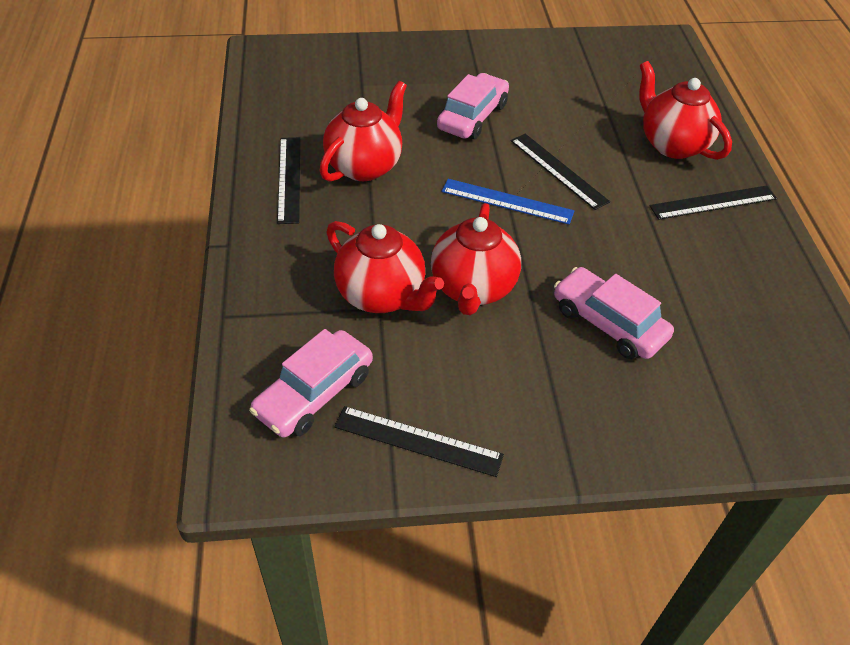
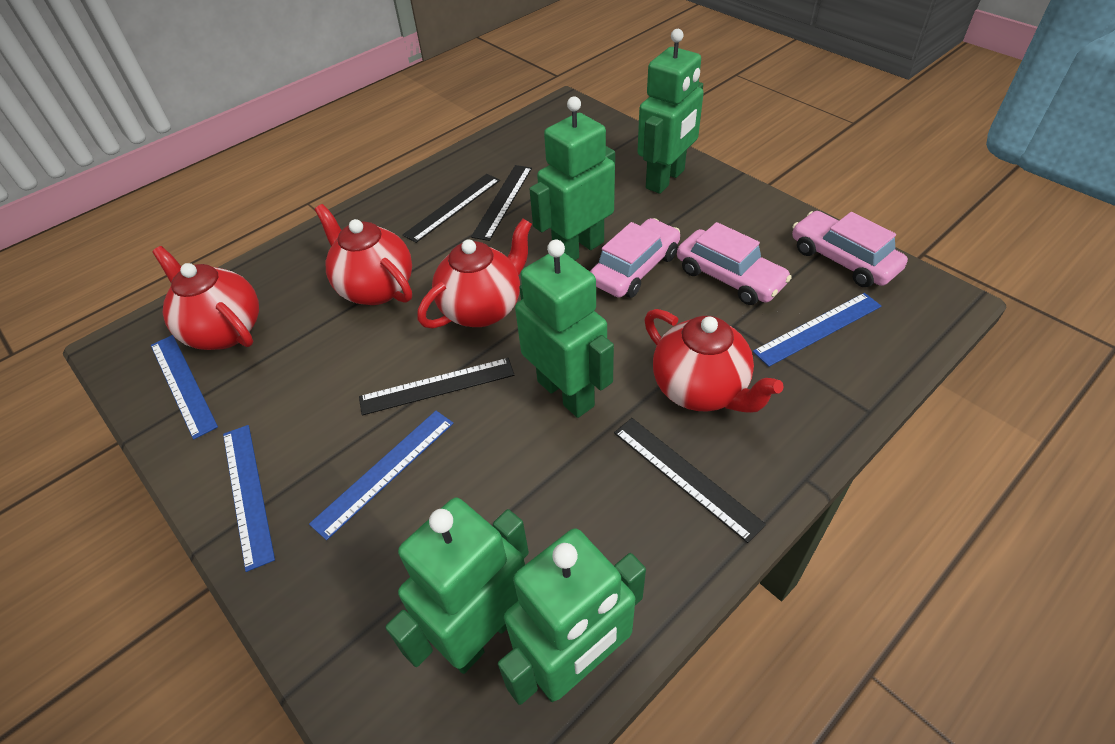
blue ruler: [441,179,574,225] = 1 -> [151,335,218,440] [223,425,275,572] [309,411,454,540] [753,293,881,367] = 4
green robot: none = 0 -> [385,497,529,674] [498,528,646,705] [515,240,614,418] [529,96,615,260] [637,29,704,194] = 5

